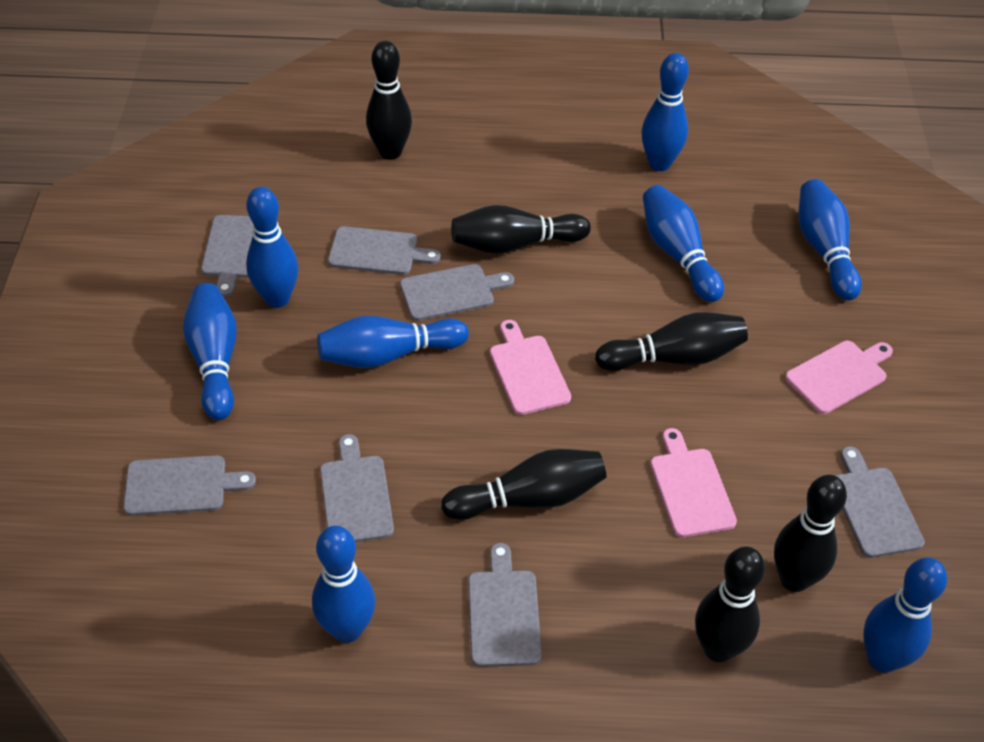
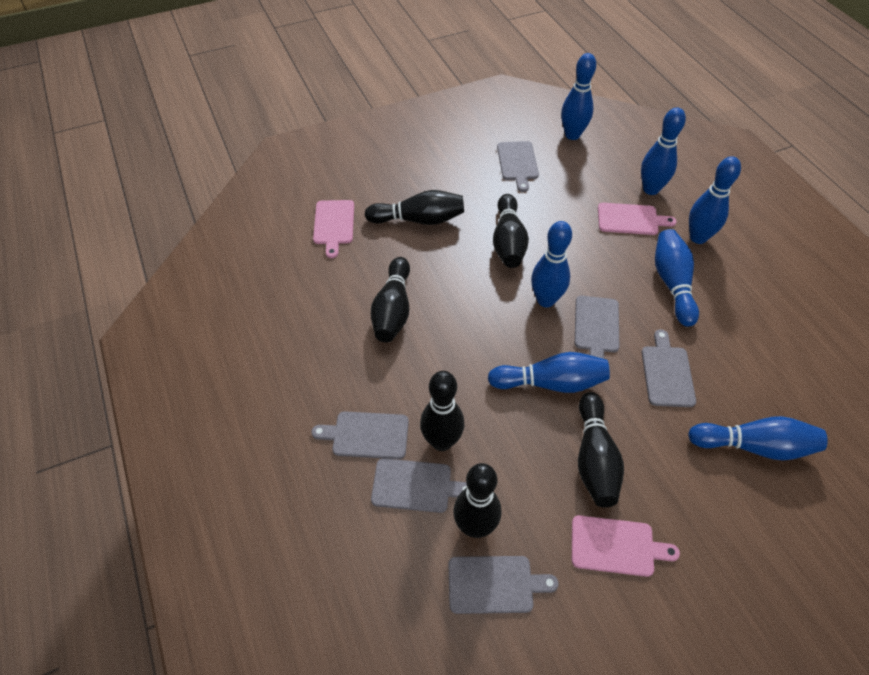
blue bowling pin: [183,283,237,420] [246,187,298,308] [312,526,375,643] [317,316,469,368] [642,53,689,171] [643,185,724,302] [798,179,862,300] [863,558,947,673] = 8 -> [488,352,610,393] [531,221,572,307] [561,53,596,140] [641,107,686,195] [655,229,699,327] [688,416,828,460] [689,156,741,244] = 7
grey cutting board: [123,455,256,516] [201,215,254,297] [320,434,394,542] [328,226,441,275] [400,264,514,321] [468,543,542,667] [835,446,925,558] = 7 -> [312,411,409,459] [371,458,467,513] [449,556,559,614] [497,141,539,192] [575,296,619,359] [642,329,696,407] = 6

